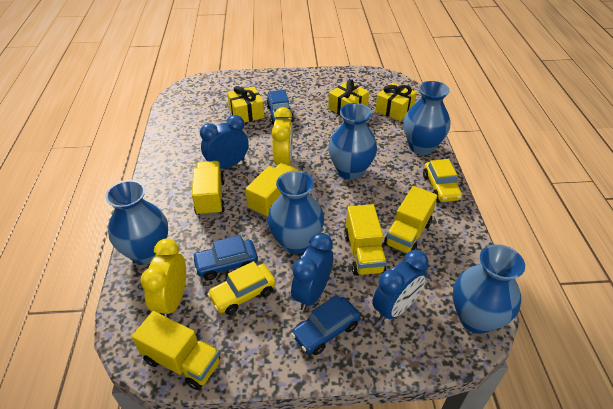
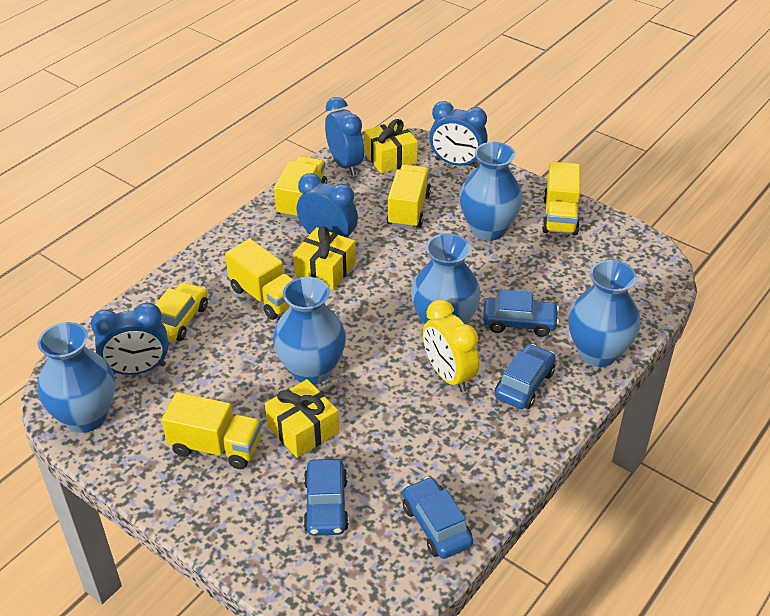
blue car: [192,235,258,280] [266,90,294,124] [291,296,360,355] = 3 -> [303,459,349,536] [403,477,473,559] [483,289,559,337] [495,344,556,409] = 4
blue clock: [200,115,249,169] [291,233,333,311] [372,250,428,322] = 3 -> [91,302,168,375] [297,173,358,238] [325,97,364,176] [429,101,488,168] = 4
yellow car: [207,261,276,315] [423,159,462,202] = 2 -> [155,282,208,342] = 1
yellow clock: [141,239,186,318] [271,107,293,165] = 2 -> [423,299,479,392] = 1

